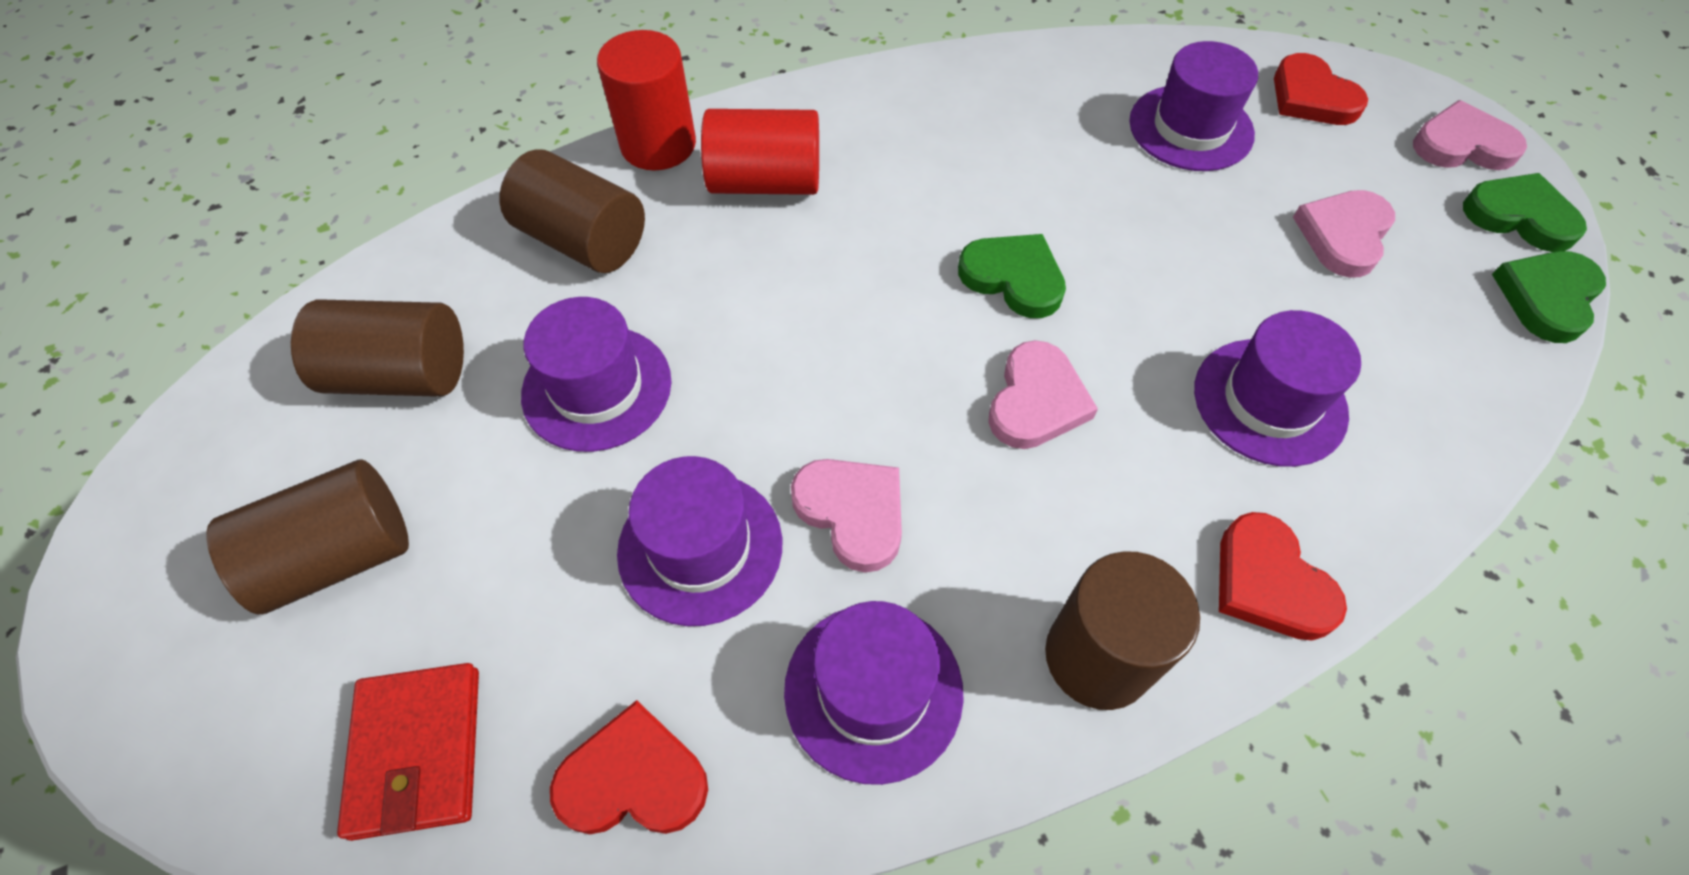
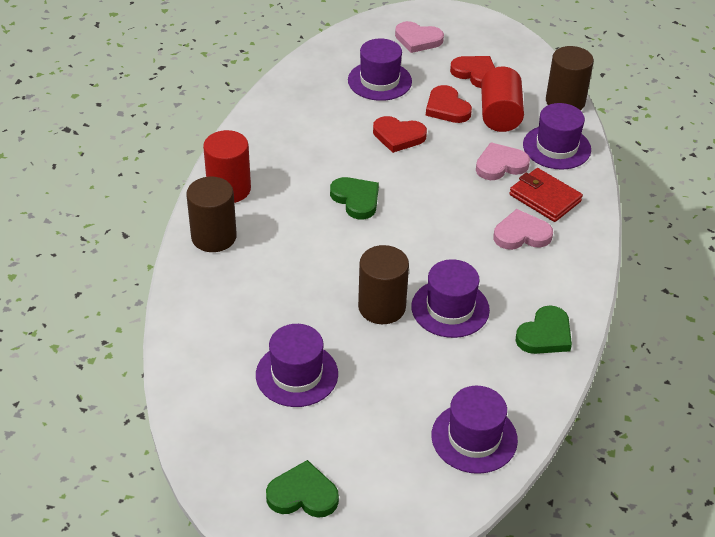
brown cylinder: [206,460,409,615] [291,299,464,397] [499,149,645,273] [1045,551,1200,710] = 4 -> [186,177,237,252] [358,245,409,324] [546,46,594,110] = 3
pink heart: [791,459,902,573] [988,340,1098,449] [1293,190,1395,278] [1413,100,1527,170] = 4 -> [395,21,444,53] [476,142,530,180] [494,209,553,250] = 3

